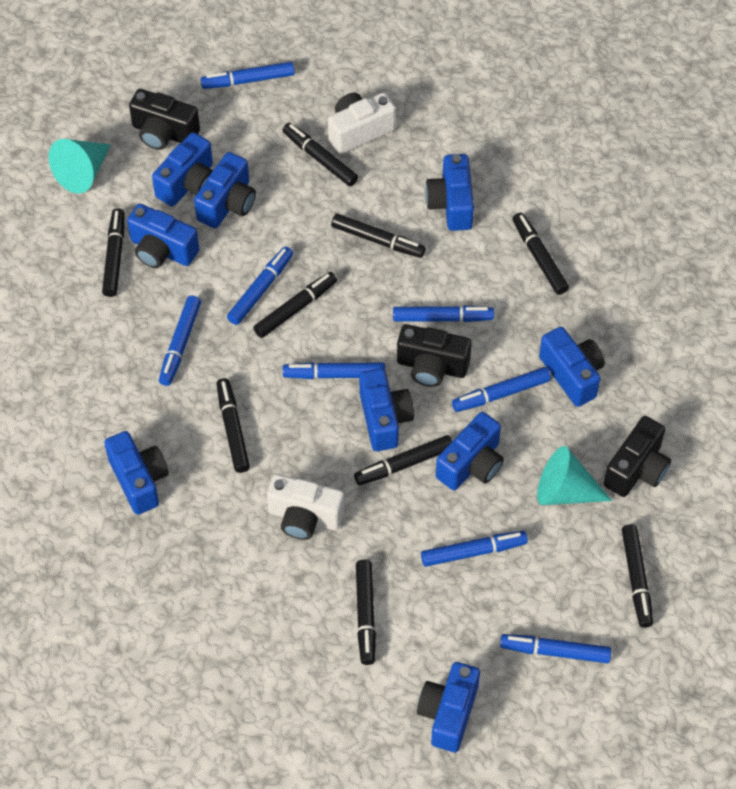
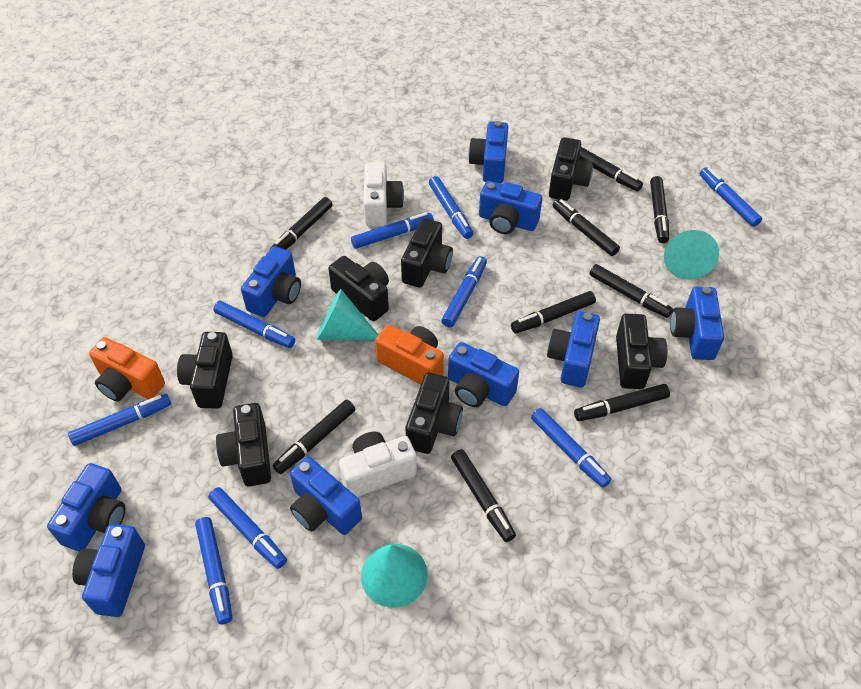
black camera: [129,89,200,150] [397,324,472,387] [604,416,671,497] = 3 -> [177,332,233,409] [216,403,271,487] [328,256,389,321] [401,218,453,288] [406,373,463,454] [549,137,593,201] [616,314,667,389] = 7
blue marker: [159,296,201,386] [200,62,295,89] [227,246,293,325] [283,362,385,379] [393,305,494,322] [421,531,528,567] [452,367,551,412] [500,634,612,663] = 8 -> [68,394,171,446] [195,517,232,625] [208,487,287,569] [213,301,295,348] [351,212,434,249] [429,176,473,239] [441,256,487,328] [531,408,611,488] [700,167,762,227] = 9
orange camera: none = 0 -> [89,337,165,402] [375,325,444,385] = 2
turquoise cone: [48,139,111,194] [537,446,612,505] = 2 -> [316,289,378,341] [361,544,428,608] [664,230,719,280] = 3

